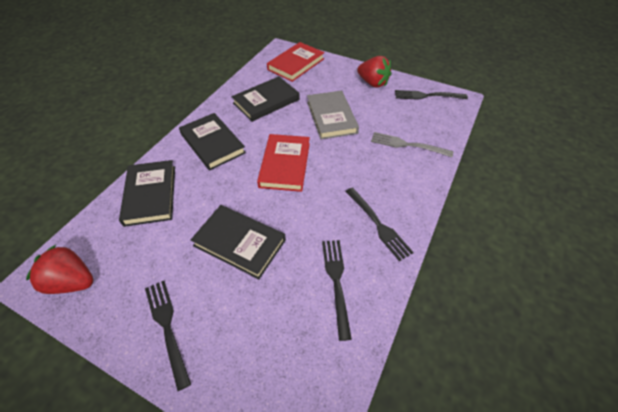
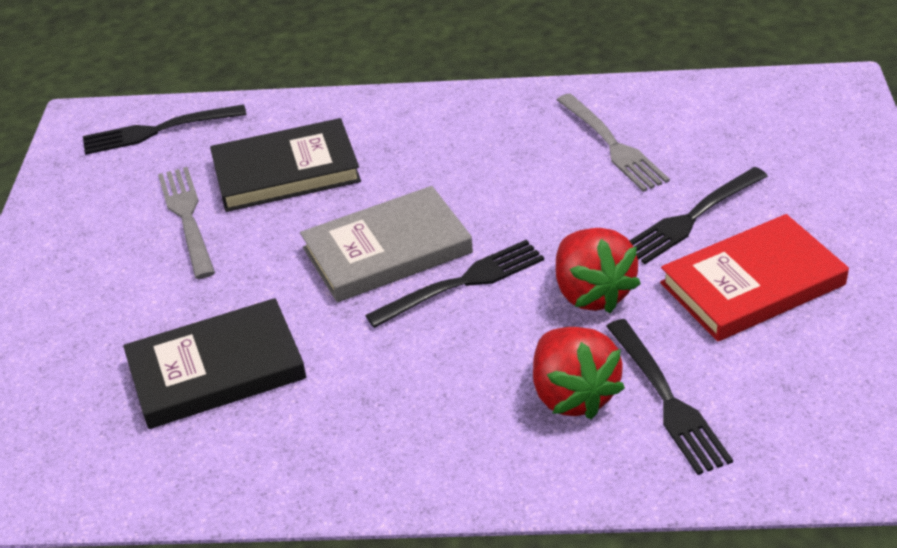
black book: [119,160,175,227] [179,113,246,171] [191,205,286,279] [232,76,300,122] = 4 -> [123,298,306,429] [210,118,361,212] = 2
grey fork: [371,132,453,157] = 1 -> [158,167,215,279] [557,93,670,192] = 2
red book: [257,134,310,192] [267,42,325,82] = 2 -> [660,214,849,341] = 1

